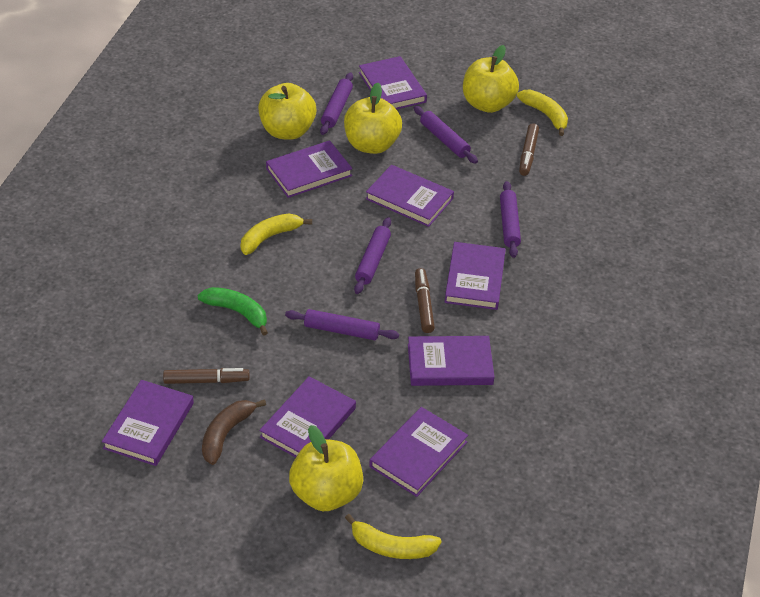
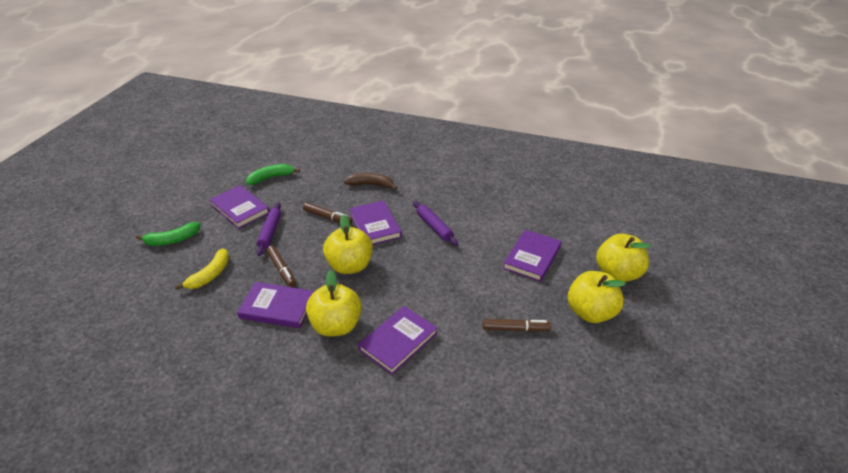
green banana: [198,287,268,336] = 1 -> [136,222,200,246] [246,164,300,185] = 2
purple book: [102,380,194,466] [259,376,356,458] [266,140,353,198] [359,56,427,109] [366,165,454,227] [369,407,468,497] [408,336,494,386] [445,242,506,310] = 8 -> [209,185,269,229] [237,282,314,328] [350,200,402,245] [358,306,437,375] [503,229,561,282] = 5
purple rolling pin: [285,309,399,340] [320,73,353,135] [354,217,391,294] [414,106,478,164] [500,181,521,258] = 5 -> [257,203,281,256] [413,201,458,246] = 2
yellow banana: [241,213,312,255] [345,514,442,559] [517,90,568,136] = 3 -> [175,248,229,290] = 1

